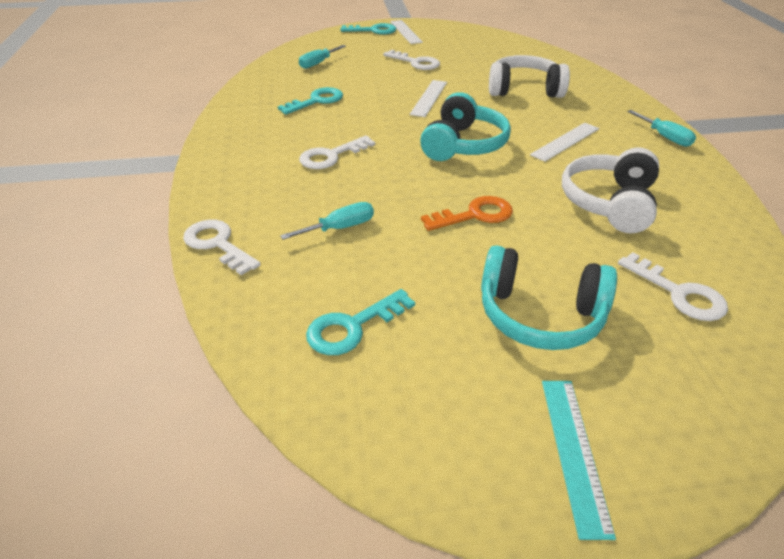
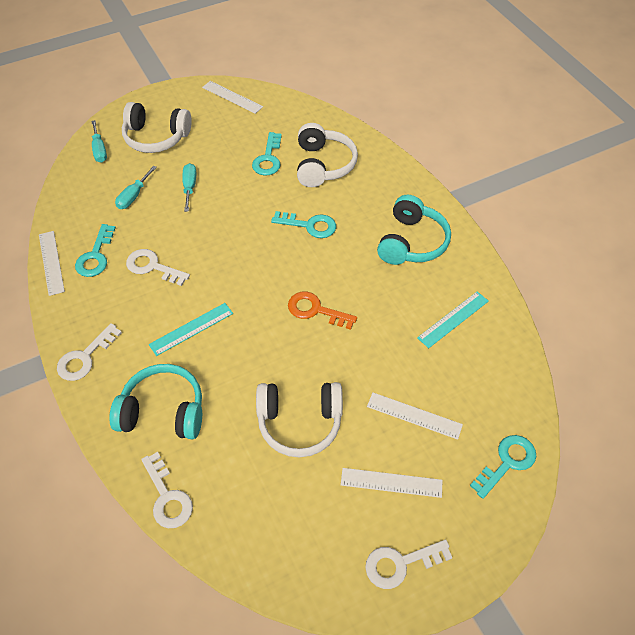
turquoise key: [278,87,343,115] [306,289,415,355] [340,23,396,34] = 3 -> [75,224,116,277] [252,132,282,176] [271,211,336,238] [470,435,536,499] = 4
turquoise ruler: [542,381,616,540] = 1 -> [149,303,233,356] [417,292,489,348] = 2
white headphones: [489,55,570,98] [562,147,659,233] = 2 -> [122,102,192,153] [256,382,343,457] [297,123,358,187] = 3
white ruler: [390,20,423,44] [410,80,447,117] [530,123,599,162] = 3 -> [39,231,65,296] [202,81,263,114] [341,468,442,498] [367,393,463,440] = 4

